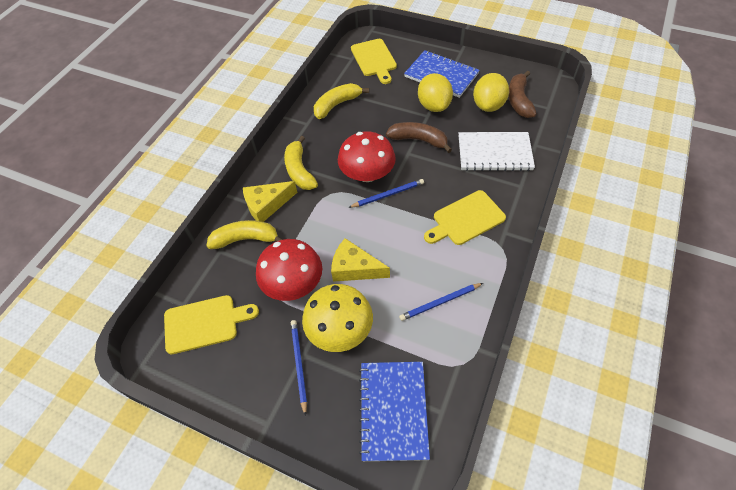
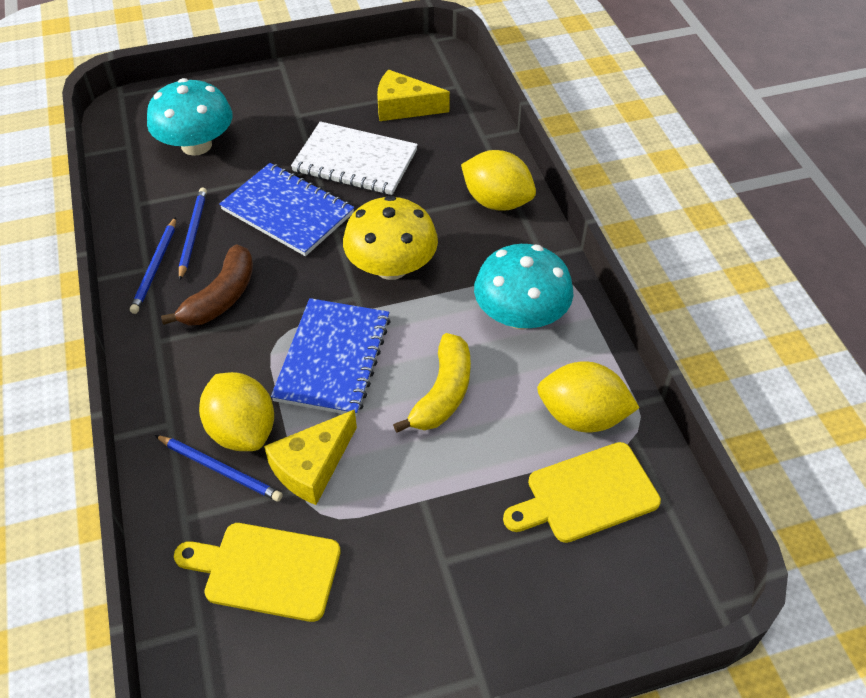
brown banana: [386,122,452,153] [508,71,537,118] = 2 -> [161,244,253,326] = 1
red mushroom: [256,239,322,301] [338,131,396,182] = 2 -> none = 0
turquoise mushroom: none = 0 -> [147,78,232,156] [474,244,573,329] = 2
yellow banana: [207,220,283,249] [284,136,318,190] [314,83,369,119] = 3 -> [393,333,471,433] = 1
yellow cutting board: [164,295,259,354] [351,39,397,84] [424,190,506,245] = 3 -> [174,523,341,622] [503,442,661,543] = 2
yellow lemon: [418,73,453,112] [473,73,509,112] = 2 -> [199,372,274,451] [461,150,536,211] [537,361,640,432] = 3

